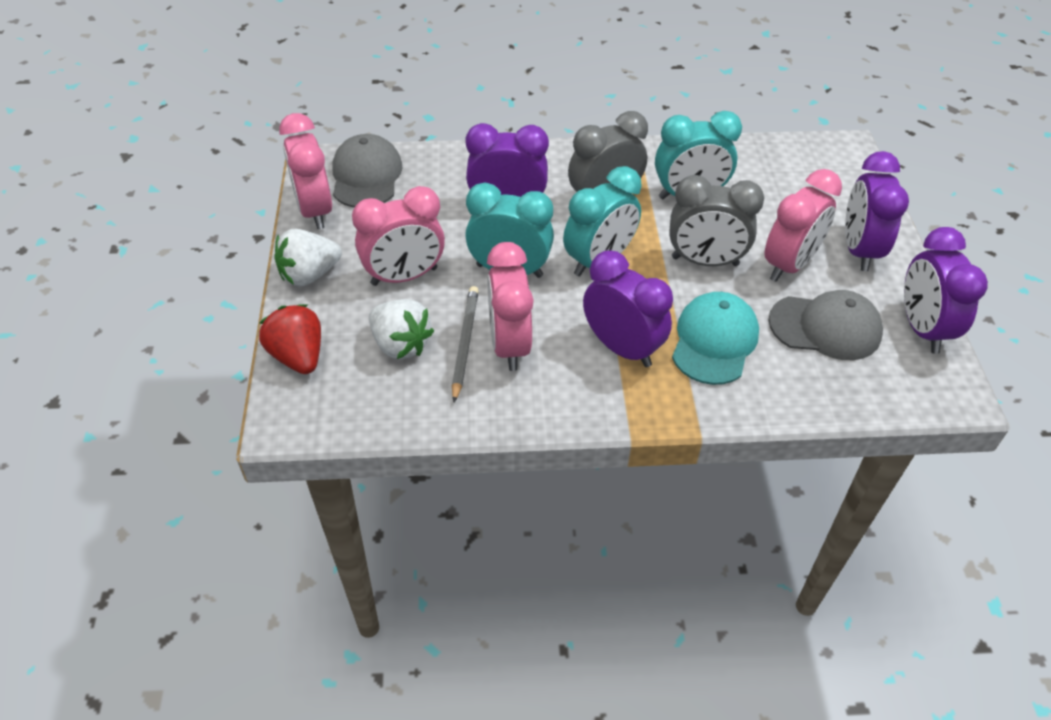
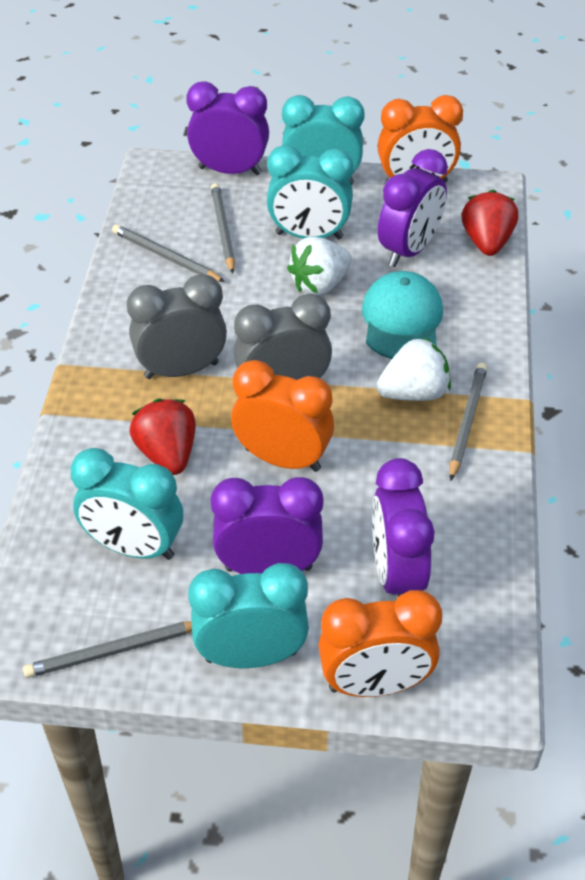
grey cap: [332,134,403,208] [769,290,883,360] = 2 -> none = 0
grey pencil: [452,286,479,403] = 1 -> [23,621,192,678] [112,224,225,282] [211,183,235,274] [450,363,487,480] = 4
orange clock: none = 0 -> [231,360,334,472] [318,590,442,697] [378,95,463,186] = 3
pink clock: [279,113,332,229] [352,186,445,286] [487,242,533,371] [764,169,842,282] = 4 -> none = 0
red strawberry: [259,304,321,374] = 1 -> [129,399,196,475] [462,190,518,256] = 2
turquoise clock: [465,182,554,278] [563,166,642,276] [655,111,742,200] = 3 -> [70,448,183,560] [188,563,309,668] [267,145,354,239] [282,95,365,185] = 4

